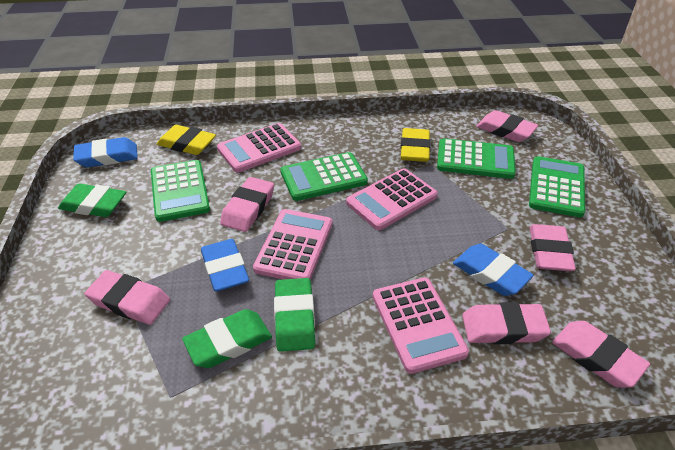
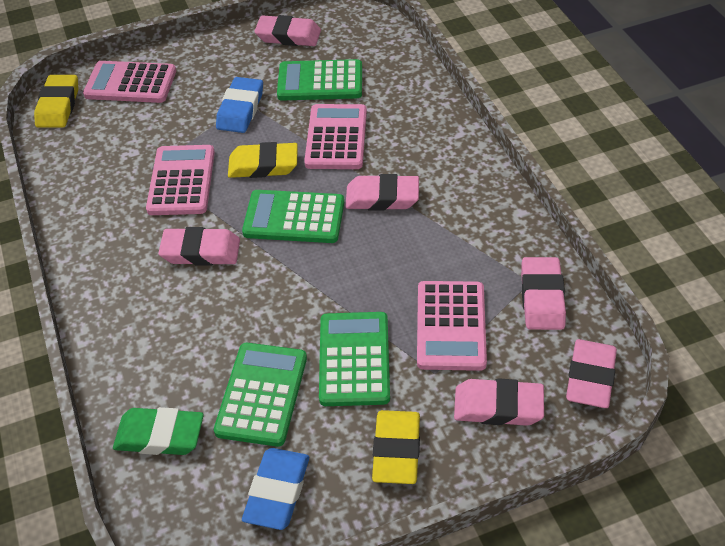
blue eraser: [73,137,138,167] [201,239,249,292] [453,244,534,296] = 3 -> [216,77,263,133] [242,448,309,530] = 2
green eraser: [58,184,126,217] [182,309,272,368] [274,278,315,352] = 3 -> [113,407,204,455] = 1
yellow eraser: [157,125,216,155] [401,128,431,162] = 2 -> [34,75,78,128] [228,142,298,178] [372,410,420,484] = 3

